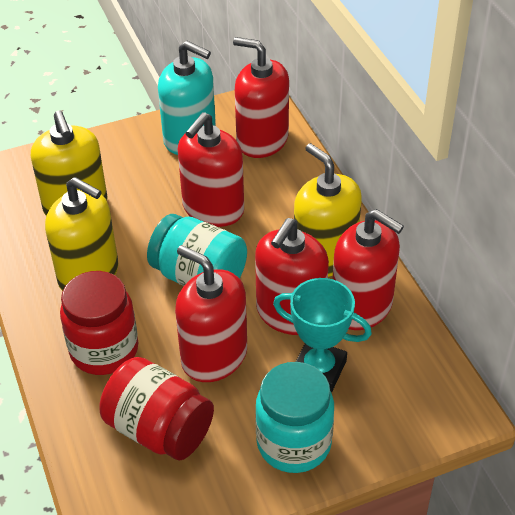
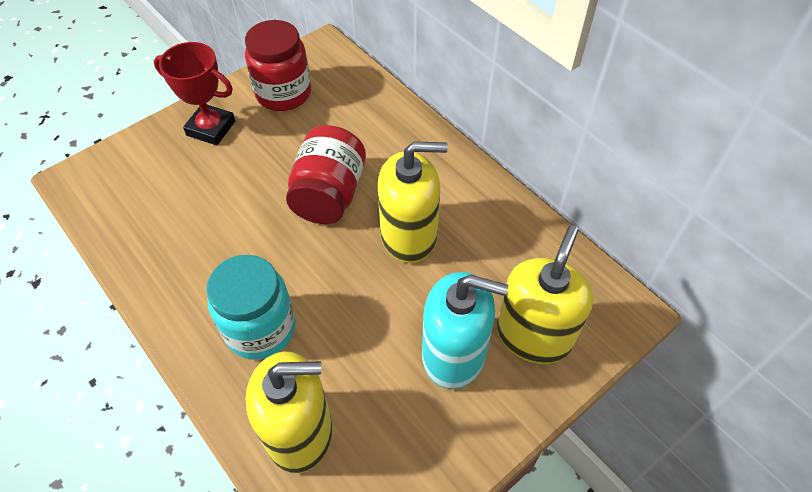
red soap dispenser: [175,245,247,382] [178,112,244,227] [233,37,289,158] [255,218,329,335] [333,209,404,330] = 5 -> none = 0
red trophy: none = 0 -> [154,42,235,145] = 1
turquoise jar: [147,214,247,286] [255,362,334,473] = 2 -> [206,255,296,360] = 1
turquoise trophy: [273,278,372,392] = 1 -> none = 0

